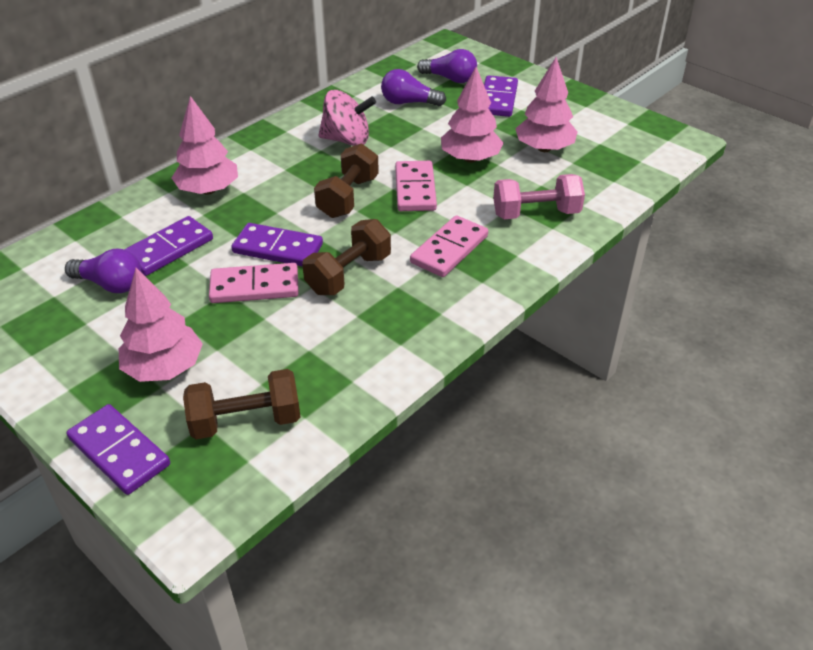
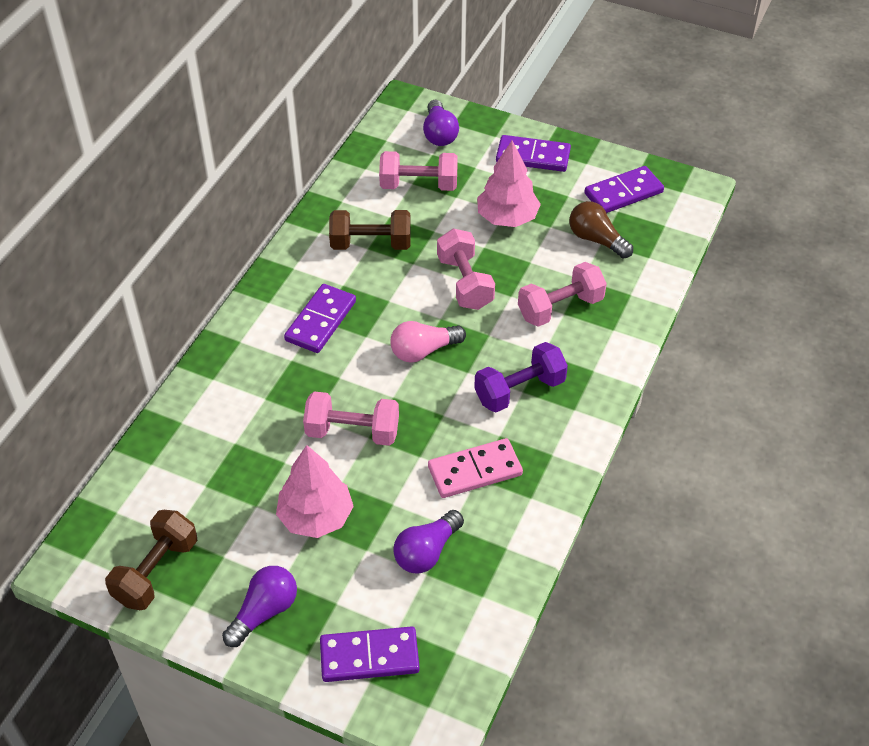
brown dumbbell: [183,369,301,439] [302,219,391,295] [314,143,379,218] = 3 -> [105,510,197,610] [329,210,411,250] = 2
brown light bulb: none = 0 -> [569,201,633,259] = 1
pink domino: [209,263,299,303] [395,161,437,211] [410,215,488,277] = 3 -> [428,438,523,498] = 1
pink dumbbell: [493,174,585,219] = 1 -> [303,391,399,446] [379,151,458,191] [437,228,495,310] [518,262,607,327] = 4
pink light bulb: none = 0 -> [391,321,466,363] = 1
pink spinning top: [318,90,376,146] = 1 -> none = 0
pink tree: [119,268,203,382] [172,96,238,195] [441,67,503,163] [515,57,578,152] = 4 -> [276,445,354,538] [477,141,541,227] = 2
purple dumbbell: none = 0 -> [474,342,568,412] = 1

